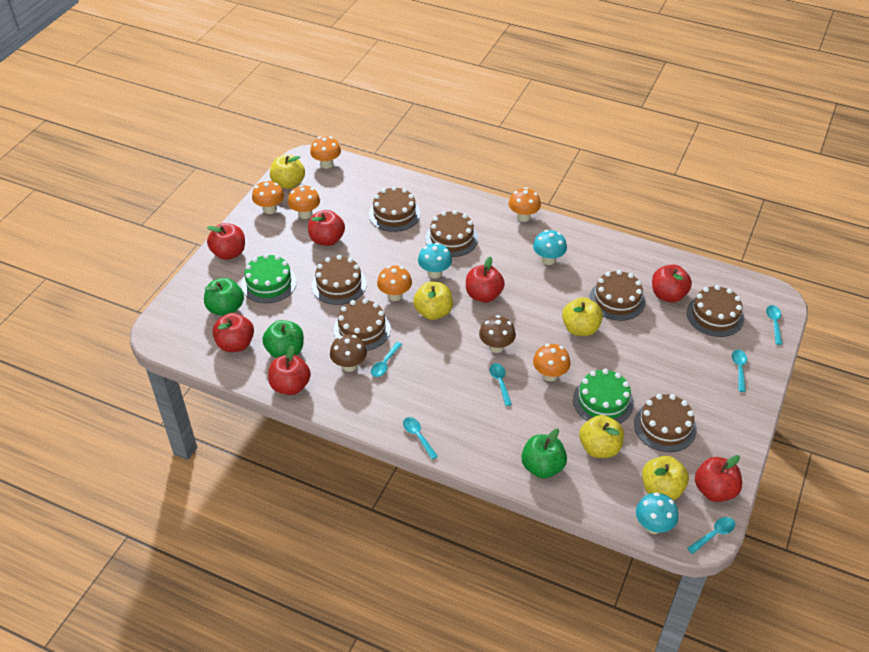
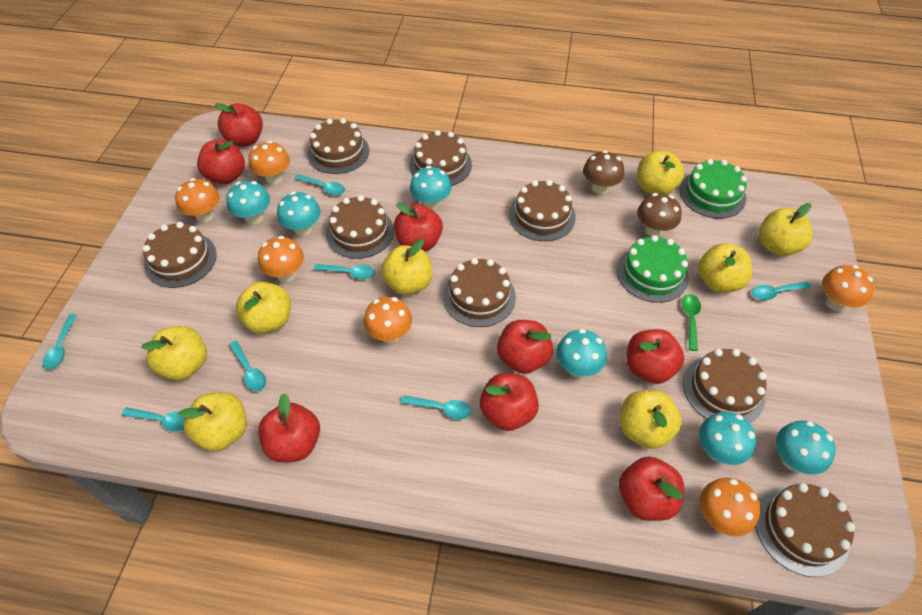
brown cake: [312,255,367,305] [334,299,391,351] [369,186,420,232] [426,210,478,257] [589,270,645,321] [634,394,697,452] [687,285,744,337] = 7 -> [142,222,217,288] [307,118,369,174] [326,195,394,259] [409,130,472,186] [443,258,516,327] [509,180,576,241] [683,349,767,423] [756,483,855,577] = 8
green apple: [204,278,244,316] [262,320,304,358] [521,429,567,478] = 3 -> none = 0
green spoon: none = 0 -> [682,294,701,351] = 1
red apple: [207,223,245,260] [212,313,254,352] [268,345,311,395] [308,210,345,246] [466,256,505,303] [652,265,692,303] [695,455,742,502] = 7 -> [197,139,245,184] [215,103,263,147] [258,393,320,462] [394,203,443,251] [480,373,539,431] [497,320,553,374] [619,457,684,521] [627,329,685,384] = 8
turquoise mushroom: [418,243,452,278] [533,230,567,265] [636,492,678,534] = 3 -> [226,181,270,224] [277,192,321,236] [410,166,452,210] [556,329,607,377] [699,412,756,465] [776,420,836,475] = 6
turquoise spoon: [371,342,402,377] [403,417,438,460] [490,363,512,406] [687,517,735,554] [732,350,747,392] [766,305,782,345] = 6 -> [43,314,77,370] [122,407,185,431] [229,341,266,391] [295,174,345,195] [314,264,375,280] [401,395,472,420] [752,282,811,300] = 7
yellow apple: [270,155,305,189] [413,281,453,320] [562,297,603,336] [579,415,624,458] [642,456,689,500] = 5 -> [141,326,207,380] [178,392,247,451] [236,282,291,334] [381,239,432,295] [620,390,682,449] [638,151,685,195] [698,243,752,293] [759,203,813,256] = 8

